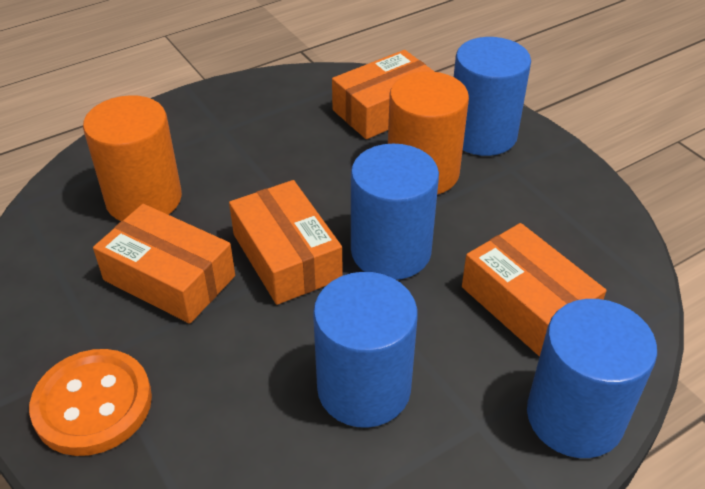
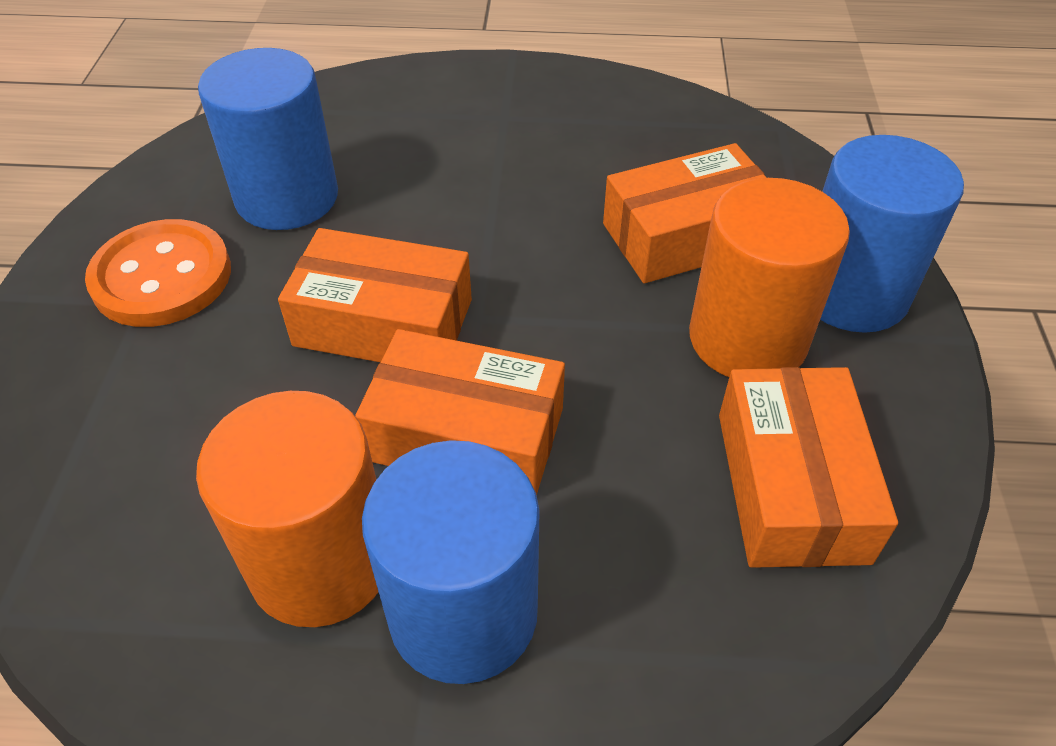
blue cylinder: [313,272,418,428] [351,144,439,280] [454,37,531,156] [527,299,657,458] = 4 -> [198,48,338,230] [362,440,540,684] [820,135,964,333] = 3

